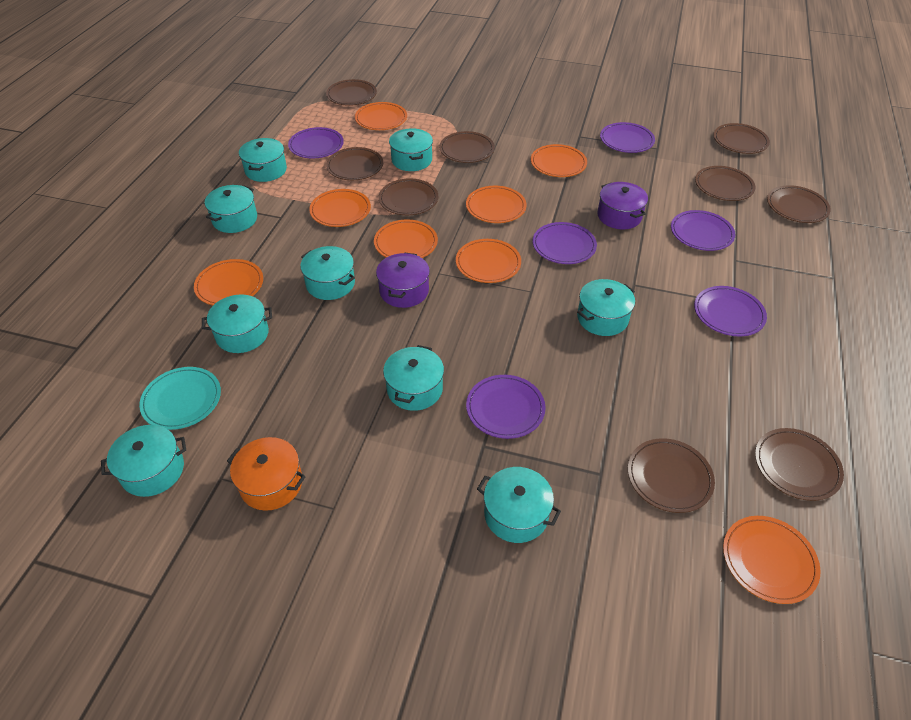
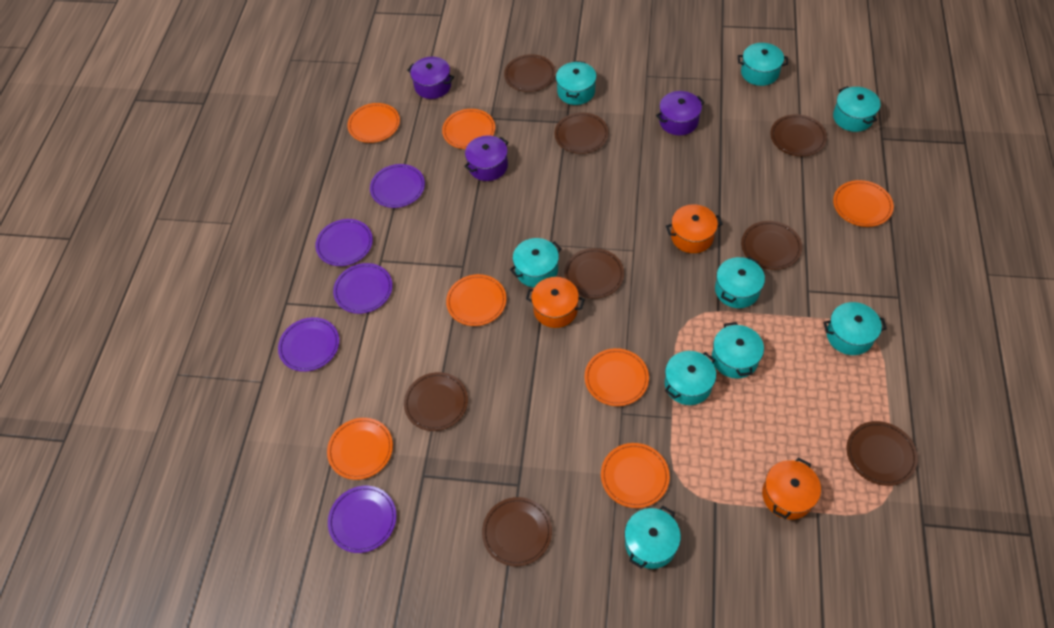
brown plate: [326,79,377,106] [326,147,383,180] [379,178,438,215] [439,131,495,163] [628,438,715,513] [695,166,756,201] [713,123,770,154] [755,428,844,501] [767,185,831,223] = 9 -> [404,372,468,431] [482,497,552,566] [504,54,555,92] [555,112,609,154] [564,248,624,299] [741,221,802,270] [770,114,827,156] [847,421,918,486] = 8
orange plate: [194,259,263,305] [309,189,371,227] [355,102,407,130] [374,220,438,258] [456,239,521,283] [466,186,526,223] [531,144,587,177] [723,516,821,604] = 8 -> [327,418,393,480] [347,103,400,143] [442,109,495,149] [446,274,507,326] [584,348,649,406] [601,443,670,508] [833,180,894,227] = 7
orange pot: [227,437,306,511] = 1 -> [526,277,585,328] [666,204,723,253] [762,458,821,520] = 3
purple plate: [288,127,344,158] [466,375,545,439] [533,222,597,264] [600,122,655,153] [671,210,735,251] [694,286,767,336] = 6 -> [278,317,339,372] [315,219,373,266] [328,486,396,553] [333,263,393,314] [370,164,425,208] = 5
purple pot: [376,252,430,308] [597,182,648,229] = 2 -> [407,57,454,99] [464,136,508,181] [656,91,705,135] = 3
turquoise plate: [139,367,221,430] = 1 -> none = 0

